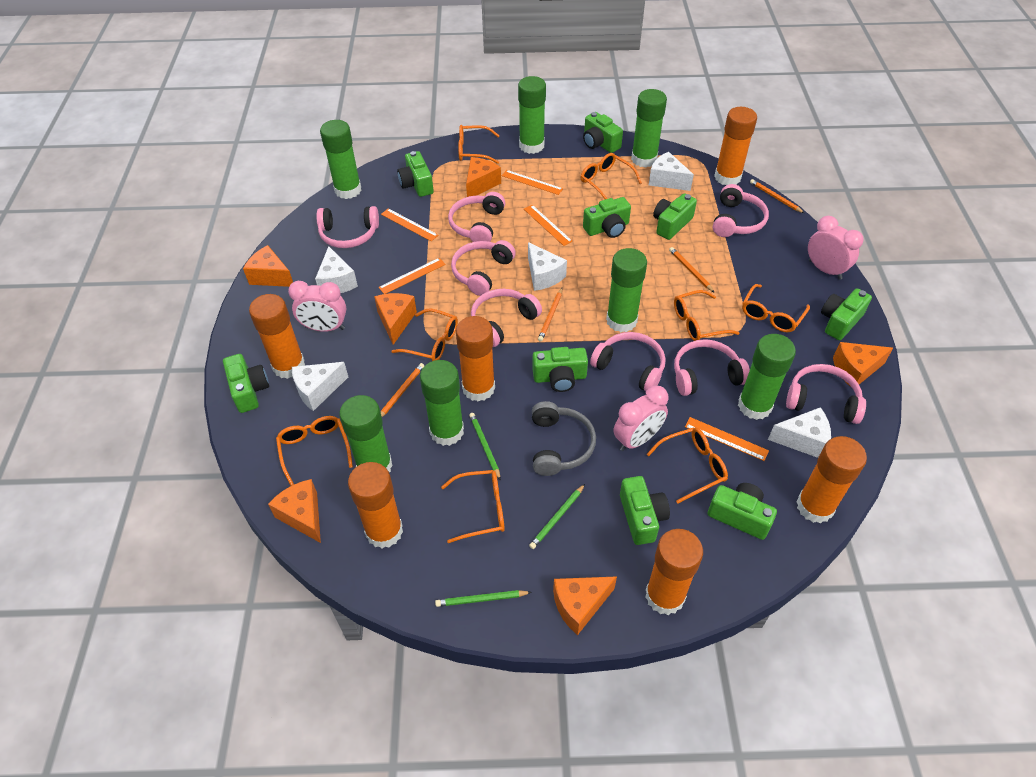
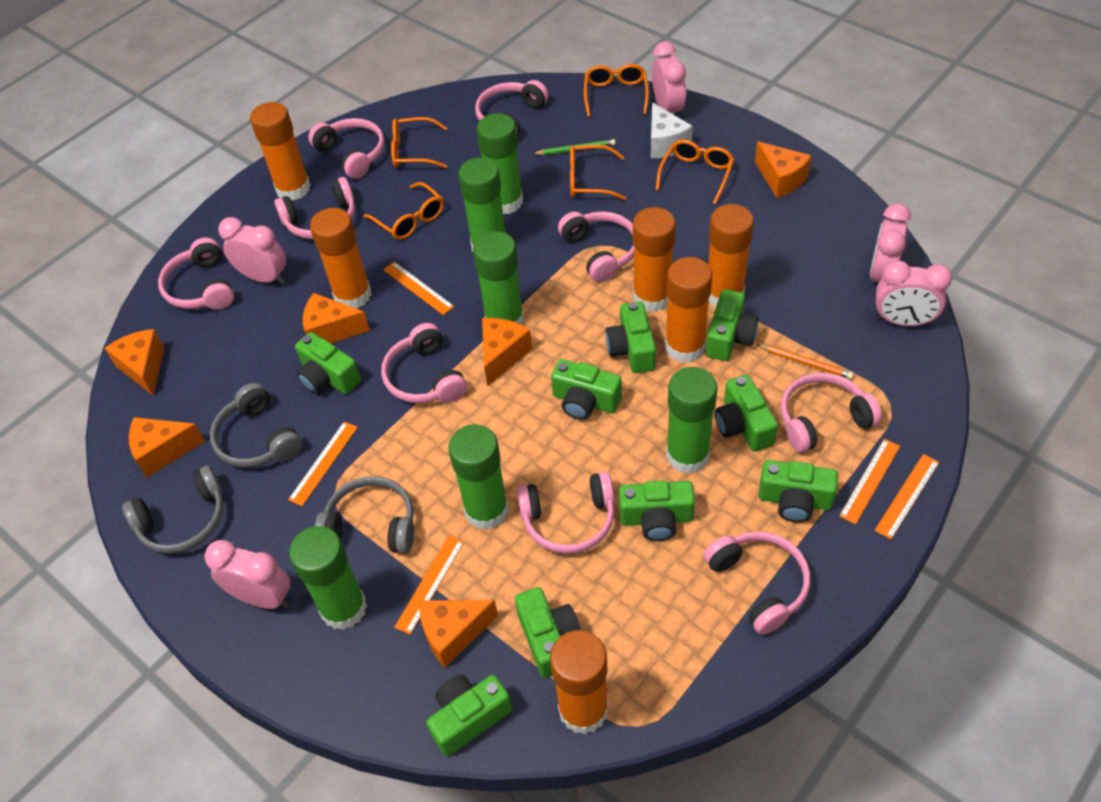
green glue stick: [320,120,362,199] [339,395,393,472] [420,360,464,446] [518,76,546,154] [606,248,647,332] [631,89,667,168] [738,334,796,420] = 7 -> [289,526,367,630] [448,424,509,530] [458,158,506,252] [473,231,524,325] [477,113,523,214] [666,367,717,474] = 6
green pencil: [435,590,531,607] [469,413,501,481] [529,484,585,549] = 3 -> [533,139,616,155] = 1
grey headphones: [532,401,596,476] = 1 -> [122,465,224,554] [210,383,302,467] [314,476,414,554] = 3
orange glasses: [276,416,353,486] [391,308,458,361] [441,470,505,543] [458,125,500,164] [581,153,642,199] [647,428,728,504] [674,290,739,341] [742,284,810,332] = 8 -> [363,182,444,240] [391,117,448,168] [570,145,626,200] [584,64,649,117] [656,140,734,204] = 5
orange pencil: [381,363,425,417] [538,288,562,342] [669,247,715,293] [750,179,804,213] = 4 -> [756,344,854,379] = 1
pink clock: [288,281,346,332] [613,385,669,451] [808,216,864,280] = 3 -> [204,540,291,609] [218,217,286,284] [652,42,686,116] [870,204,911,286] [876,260,952,326] = 5
pink headphones: [316,206,379,248] [448,192,505,242] [451,240,516,296] [471,289,542,347] [590,332,665,392] [674,339,750,396] [713,184,769,237] [786,364,866,424] = 8 -> [158,238,234,310] [274,177,355,239] [308,118,384,179] [381,323,467,403] [475,80,549,135] [517,472,614,554] [558,211,634,282] [703,531,810,635] [780,373,882,453] = 9
white cheese: [292,362,348,411] [315,246,358,293] [528,242,567,291] [649,152,694,191] [768,407,831,458] = 5 -> [651,103,693,159] = 1

